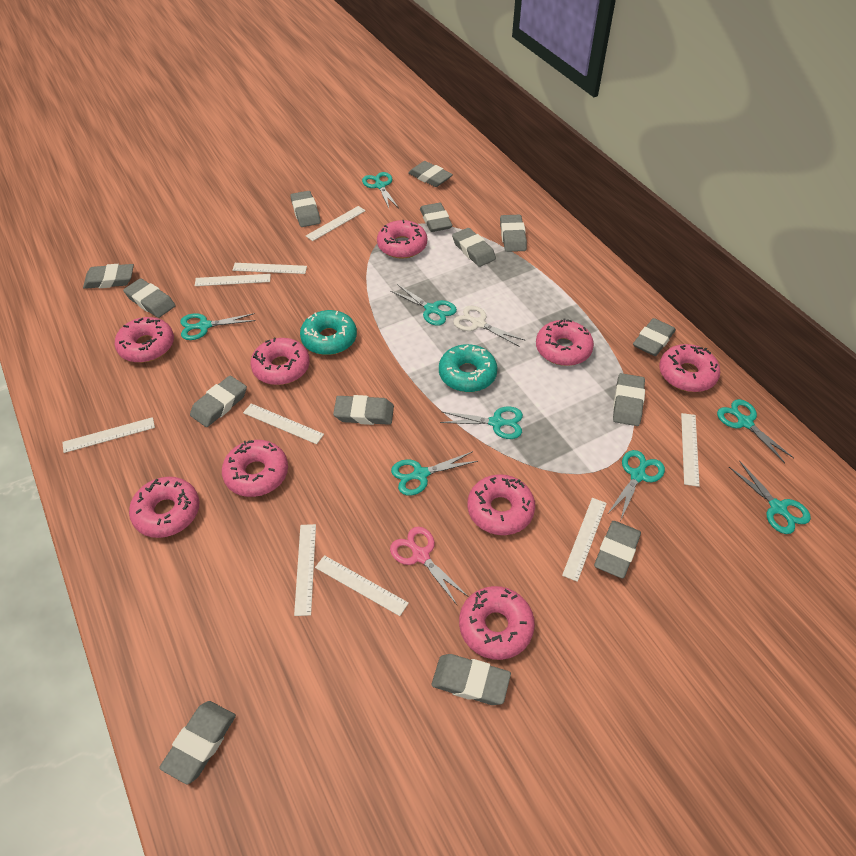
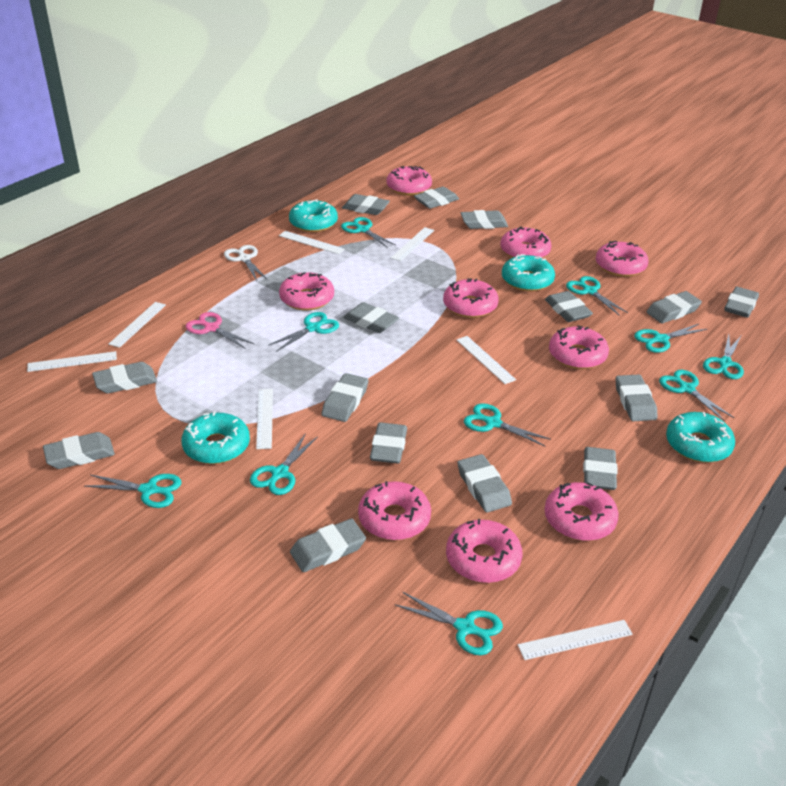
grey eraser: [83,264,134,289] [123,278,176,318] [159,701,236,784] [190,375,247,427] [290,191,321,227] [333,395,394,425] [408,161,453,187] [420,203,452,232] [431,654,511,705] [452,228,496,267] [500,215,527,252] [594,521,641,579] [613,373,645,426] [633,318,676,356] = 14 -> [43,432,115,469] [92,362,157,394] [290,519,366,572] [321,373,368,422] [342,194,390,215] [344,302,399,333] [370,422,407,464] [414,186,459,209] [457,454,512,513] [461,210,508,229] [545,291,593,322] [583,447,618,490] [616,375,658,421] [646,291,702,323] [725,287,759,318] = 15
turquoise donut: [300,310,357,355] [439,344,498,392] = 2 -> [181,411,250,464] [289,199,338,232] [502,254,555,291] [666,412,735,463] = 4
turquoise scissors: [180,313,256,340] [362,172,399,208] [391,284,457,326] [391,451,478,496] [440,406,523,439] [608,450,665,519] [717,399,794,463] [729,460,811,534] = 8 -> [84,474,181,508] [250,433,318,495] [268,312,339,352] [341,217,396,248] [395,592,503,655] [464,403,551,446] [566,276,628,315] [634,323,707,353] [659,370,734,422] [703,334,744,379] = 10
white ruler: [62,417,155,453] [195,274,271,286] [232,263,307,274] [243,403,324,444] [294,524,316,616] [306,206,366,241] [315,555,409,616] [562,498,607,582] [681,413,700,487] = 9 -> [27,351,117,372] [109,302,166,348] [256,389,273,449] [279,231,345,254] [391,227,434,261] [457,336,516,384] [518,620,633,660] = 7

